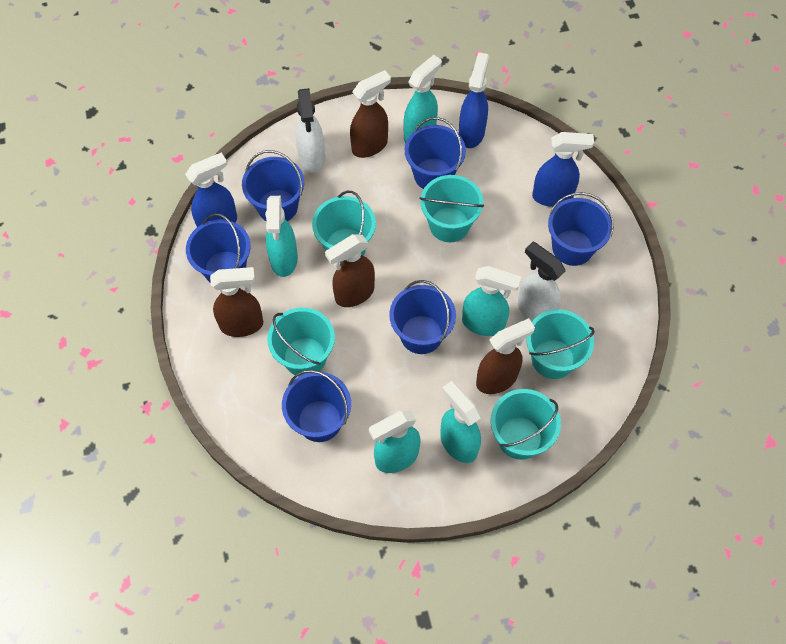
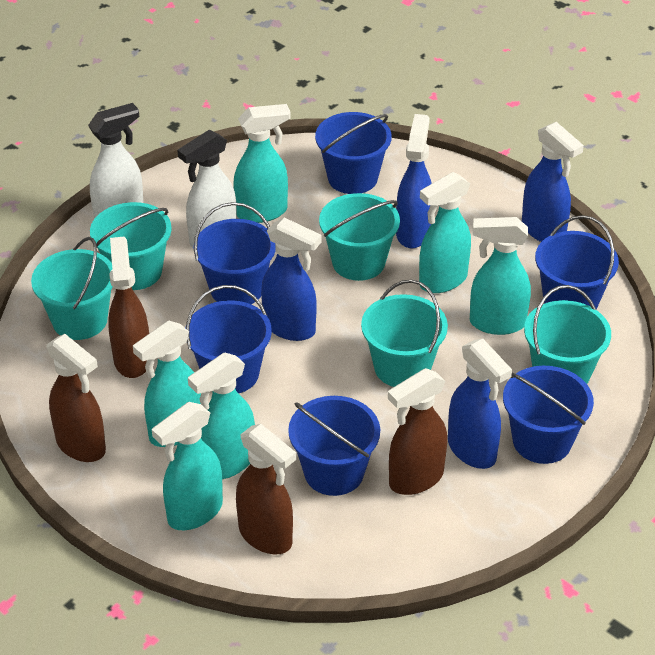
blue spray bottle: [185,153,237,227] [459,52,489,148] [532,132,594,207] = 3 -> [261,217,321,341] [396,114,432,248] [448,339,512,469] [522,122,584,242] = 4
turquoise spray bottle: [265,196,298,277] [369,410,420,473] [403,55,442,143] [440,381,481,463] [462,266,521,336] = 5 -> [133,321,201,447] [152,402,223,530] [188,352,255,479] [233,104,291,223] [419,172,471,293] [470,217,531,335] = 6

